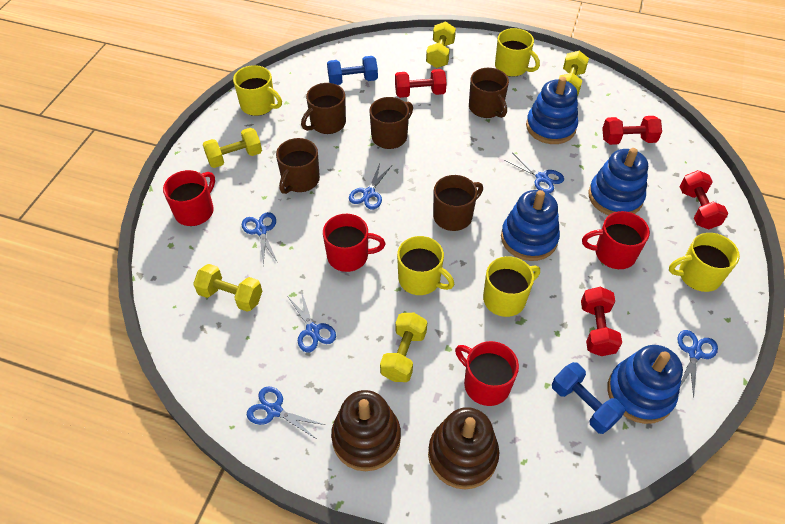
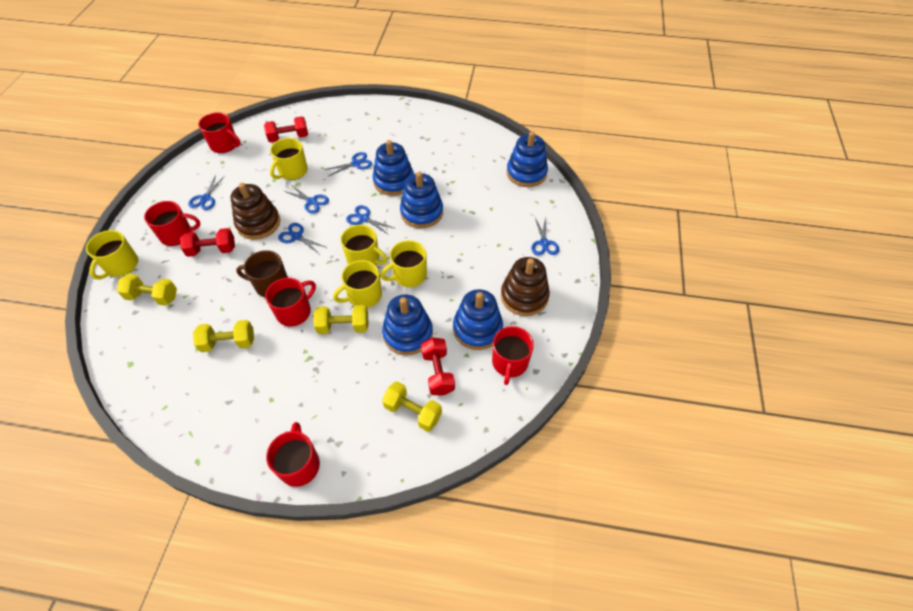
blue dumbbell: [327,56,378,85] [552,362,625,434] = 2 -> none = 0
blue stacking toy: [501,190,560,261] [526,77,578,144] [588,148,648,215] [607,345,683,424] = 4 -> [373,140,414,196] [382,294,433,355] [400,172,443,228] [453,289,503,350] [507,132,548,187] = 5
brown mug: [276,138,320,194] [301,83,346,134] [370,97,413,149] [433,175,483,231] [469,68,509,118] = 5 -> [236,250,288,297] = 1
red dumbbell: [395,69,447,98] [581,287,622,356] [602,116,662,145] [680,170,728,230] = 4 -> [180,228,235,257] [264,116,308,142] [421,337,455,396] = 3
red mug: [163,170,215,226] [323,214,385,272] [455,341,519,406] [582,211,650,269] = 4 -> [144,201,200,246] [198,112,240,153] [265,278,316,326] [266,422,320,487] [492,326,534,385] = 5
yellow dumbbell: [193,264,262,312] [203,128,262,168] [380,313,427,382] [426,21,456,68] [559,51,589,96] = 5 -> [117,274,177,306] [193,320,254,352] [313,305,369,334] [382,381,442,432] = 4

